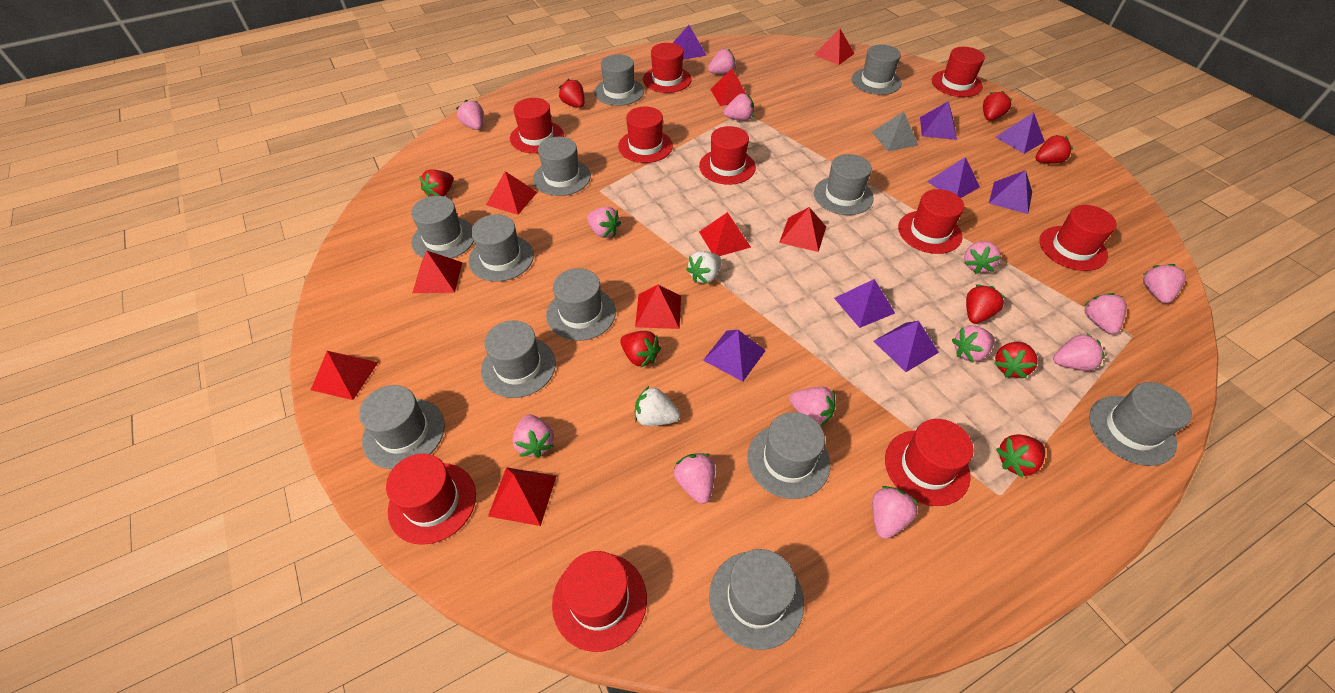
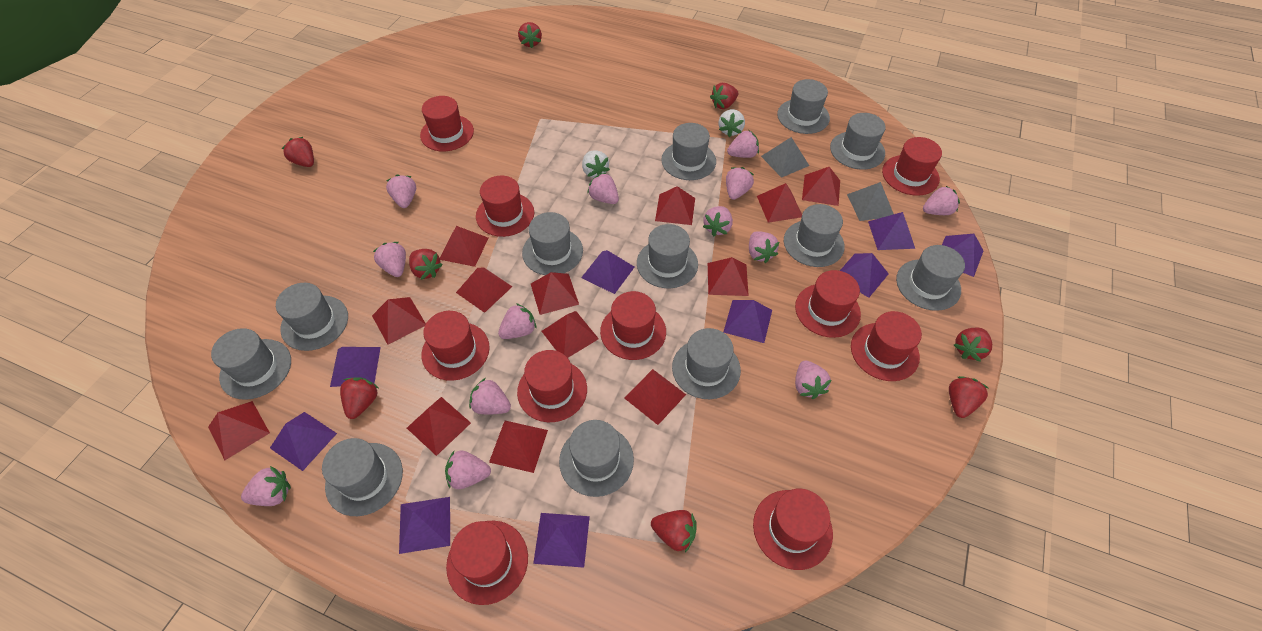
grey pyramid: [872,111,918,151] = 1 -> [761,137,809,178] [847,182,894,221] = 2
purple pyramid: [673,25,707,59] [703,330,766,382] [834,279,895,328] [873,321,939,372] [920,101,957,140] [927,157,980,198] [989,170,1032,214] [995,112,1045,154] = 8 -> [270,412,337,471] [330,347,381,387] [399,497,450,554] [533,513,590,568] [581,250,635,294] [723,300,772,343] [840,253,889,298] [868,212,915,250] [942,234,984,277] = 9
red pyramid: [311,351,378,400] [412,250,462,293] [486,171,537,215] [488,467,556,526] [635,285,681,329] [699,212,751,256] [710,68,746,106] [779,207,826,252] [814,28,855,65] = 9 -> [208,401,270,460] [372,297,426,345] [407,397,471,456] [440,226,488,267] [456,268,513,313] [489,421,548,473] [531,272,579,315] [542,311,599,358] [624,369,686,425] [655,186,695,225] [708,257,749,296] [757,183,802,223] [802,167,840,206] = 13

